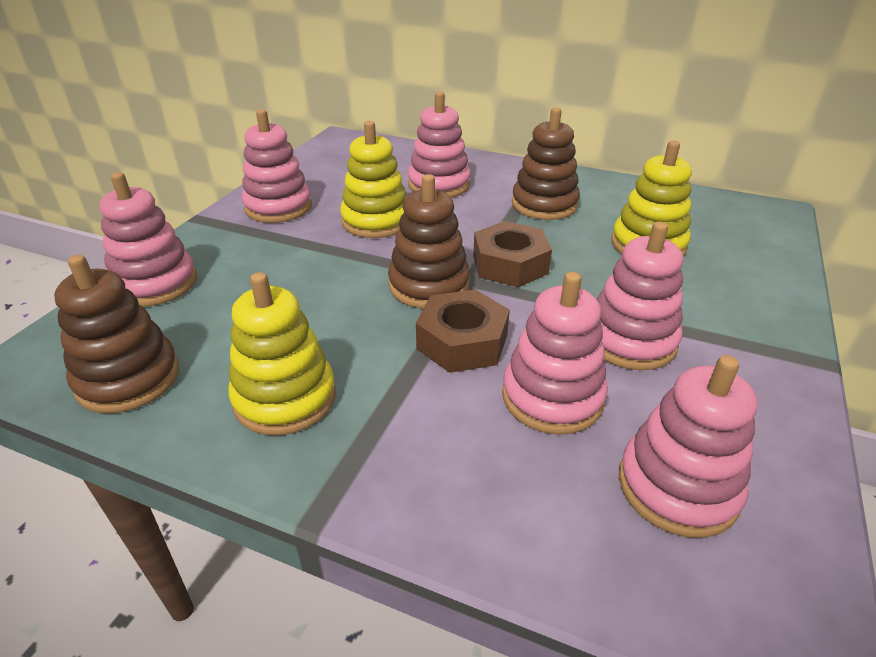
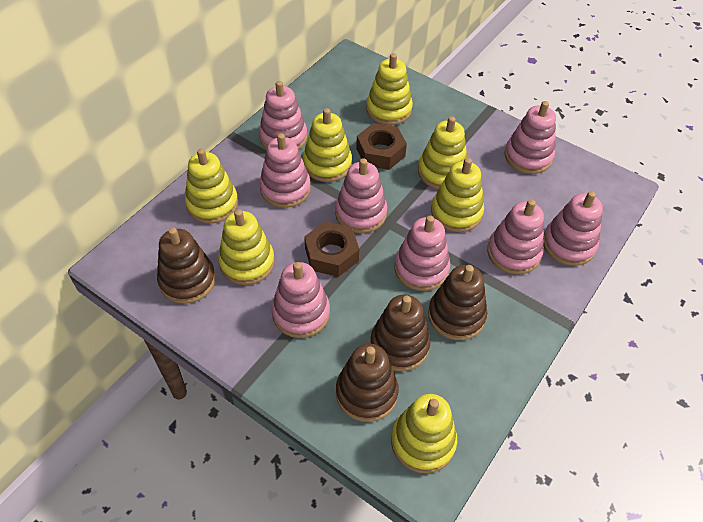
brown stacking toy: [54,255,179,414] [388,174,470,309] [512,107,580,220] = 3 -> [157,227,216,304] [336,344,399,422] [370,295,431,371] [428,265,487,340] = 4
pink stacking toy: [99,172,197,307] [242,109,312,223] [408,91,471,197] [502,272,608,435] [597,222,683,370] [619,355,757,538] = 6 -> [259,81,307,150] [259,133,311,208] [271,262,330,338] [335,158,387,233] [394,216,450,291] [487,199,544,275] [505,101,556,174] [543,191,603,266] = 8
yellow stacking toy: [228,272,336,436] [340,121,406,238] [611,141,692,257] = 3 -> [185,148,238,224] [218,209,275,285] [303,108,352,182] [366,53,413,125] [391,394,457,474] [418,116,467,189] [431,158,484,232] = 7

